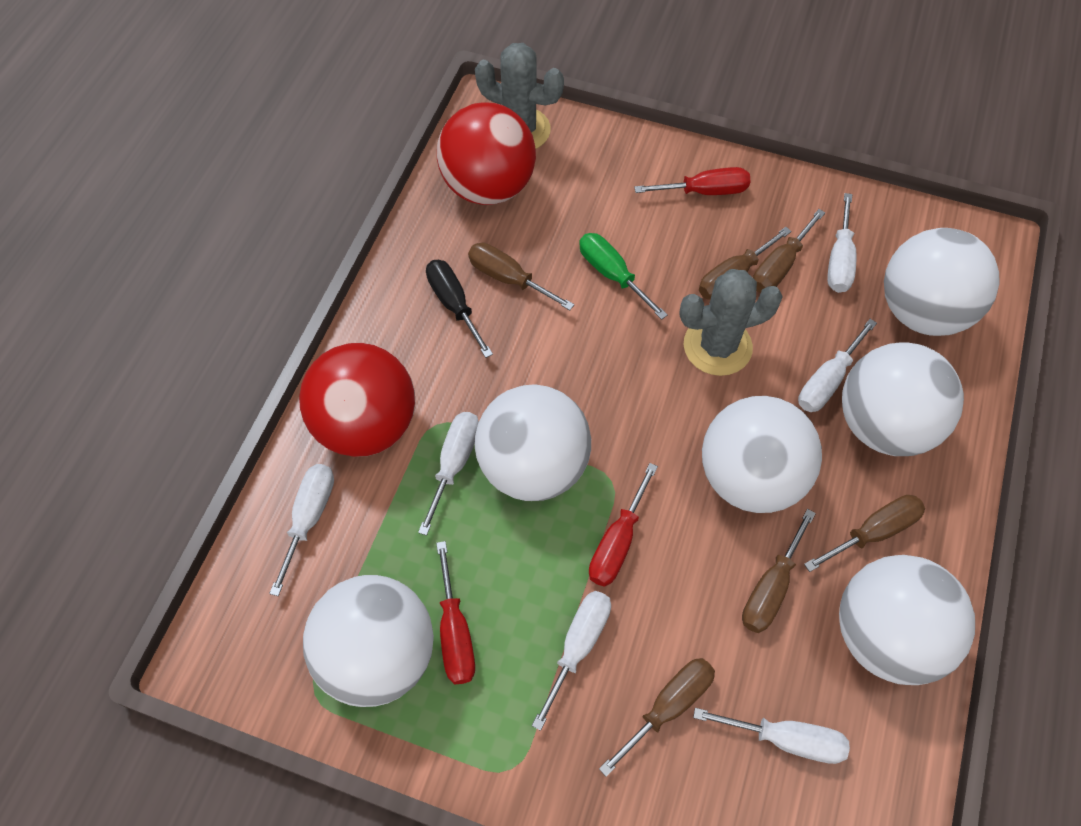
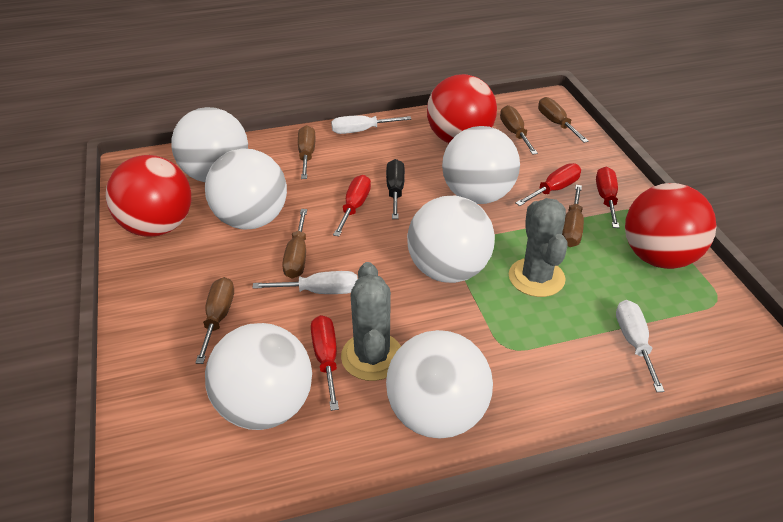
green screwdriver: [579,233,667,320] = 1 -> none = 0
red ball: [299,343,415,457] [437,102,536,205] = 2 -> [106,155,191,237] [427,74,497,143] [625,183,717,269] = 3
red screwdriver: [436,541,475,684] [589,463,658,587] [634,167,751,195] = 3 -> [311,315,339,411] [333,175,371,236] [516,163,581,206] [596,167,620,228] = 4
white screwdriver: [269,464,334,596] [418,412,479,536] [532,591,611,731] [693,708,850,764] [798,319,877,412] [827,193,856,293] = 6 -> [253,271,357,294] [331,115,411,134] [616,300,665,392] = 3

